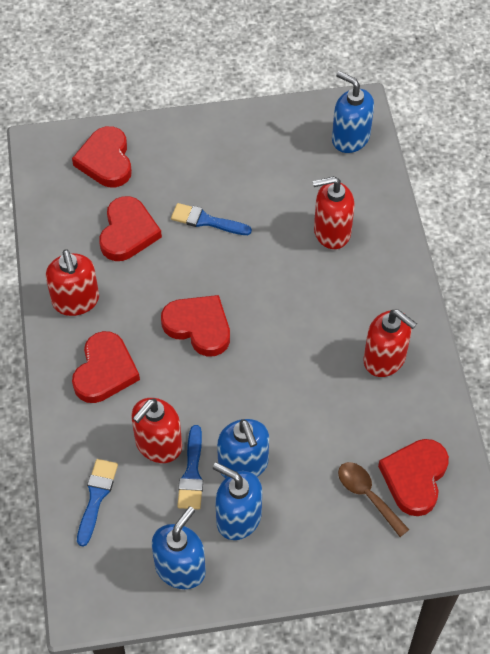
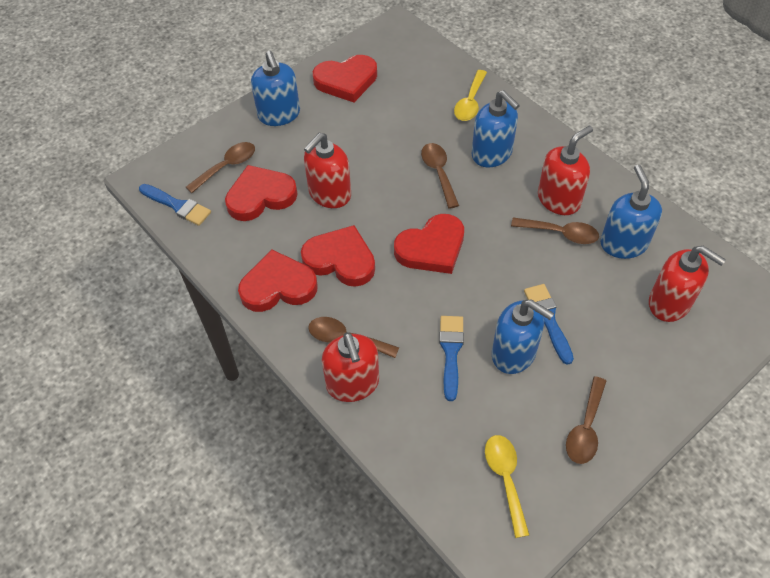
brown spoon: [338,462,409,537] = 1 -> [186,142,255,193] [308,317,399,358] [421,143,459,209] [511,217,599,244] [566,376,606,464] = 5
yellow spoon: none = 0 -> [454,70,487,121] [485,435,529,538] = 2

